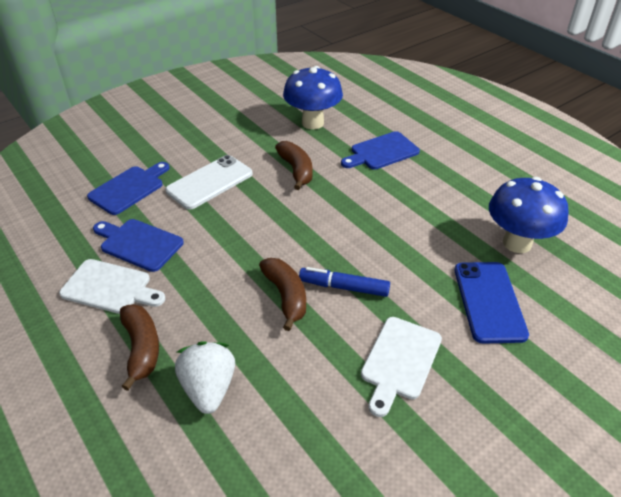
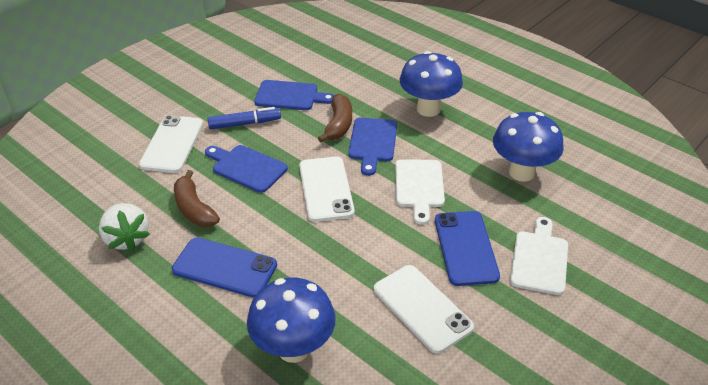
blue mushroom: [283,66,343,129] [489,177,569,253] = 2 -> [247,277,336,363] [400,51,463,117] [493,112,564,182] = 3
blue phone: [454,262,529,344] = 1 -> [172,237,277,297] [435,211,500,286] = 2
brown banana: [120,304,159,391] [259,258,306,331] [275,141,313,190] = 3 -> [174,170,220,227] [318,94,352,142] = 2
white phone: [165,155,253,210] = 1 -> [139,115,203,173] [299,156,355,222] [374,265,474,354] = 3

